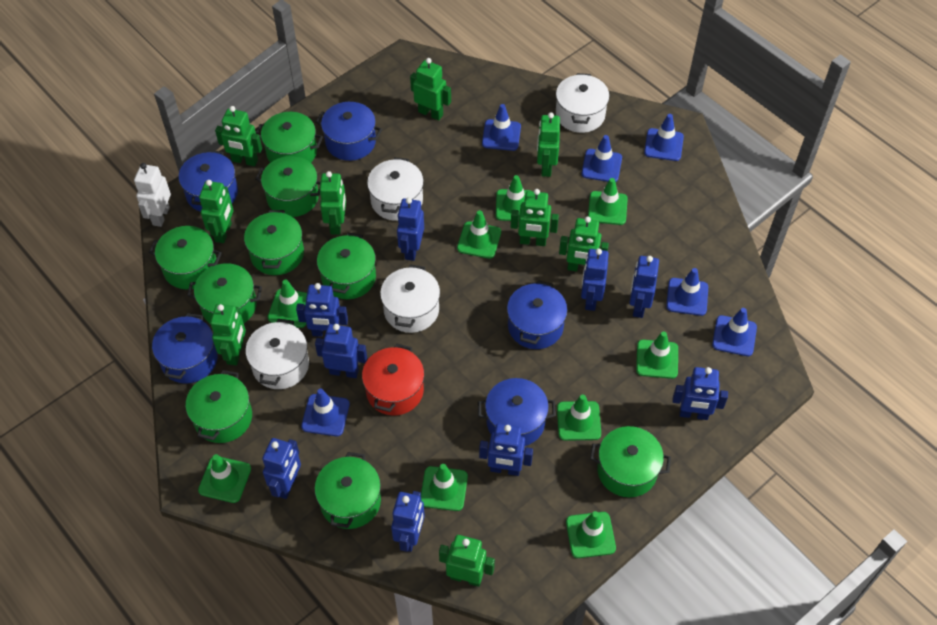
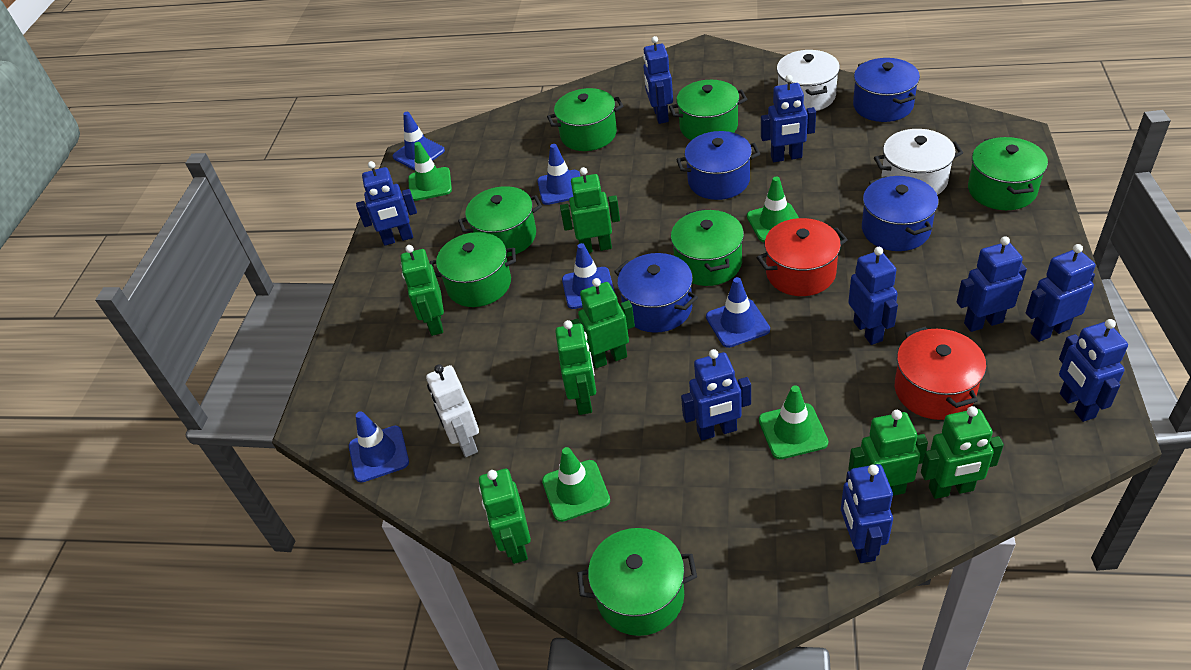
blue pot: [152,313,218,384] [179,150,238,212] [316,102,382,161] [478,378,556,446] [507,280,567,349] = 5 -> [614,253,698,333] [676,131,760,200] [853,58,920,122] [862,176,939,251] = 4
blue traffic cone: [301,389,350,436] [482,104,521,151] [582,135,622,182] [644,114,684,161] [666,268,708,316] [712,308,757,356] = 6 -> [349,411,409,483] [393,112,445,170] [537,144,580,205] [562,243,615,309] [706,277,770,348] = 5
green pot: [149,226,222,289] [186,370,252,443] [187,263,262,323] [244,210,304,275] [255,156,320,217] [256,112,323,163] [315,452,381,529] [317,233,376,299] [590,426,671,497] = 9 -> [430,232,516,307] [458,186,542,257] [547,88,623,151] [577,528,697,636] [669,80,747,140] [671,209,744,286] [968,137,1048,210] = 7
green robot: [199,180,234,243] [210,304,246,365] [215,106,262,166] [319,171,346,235] [410,58,451,121] [439,535,495,587] [511,189,559,246] [537,112,560,177] [559,216,609,271] = 9 -> [401,245,444,336] [479,469,531,564] [555,320,596,415] [560,167,620,253] [571,278,635,369] [848,410,928,496] [921,406,1004,499] = 7
green traffic cone: [198,454,251,503] [268,279,307,328] [421,464,468,511] [457,210,501,259] [496,175,531,221] [557,394,601,441] [566,511,616,558] [588,178,628,225] [636,331,678,379] = 9 -> [408,142,452,201] [542,447,610,522] [747,177,799,242] [759,386,828,459] = 4
red pot: [362,344,424,416] = 1 -> [756,218,848,296] [895,327,986,420] = 2
white pot: [246,319,309,389] [367,157,424,221] [380,265,440,333] [556,73,609,133] = 4 -> [777,50,840,111] [874,129,963,195] = 2

